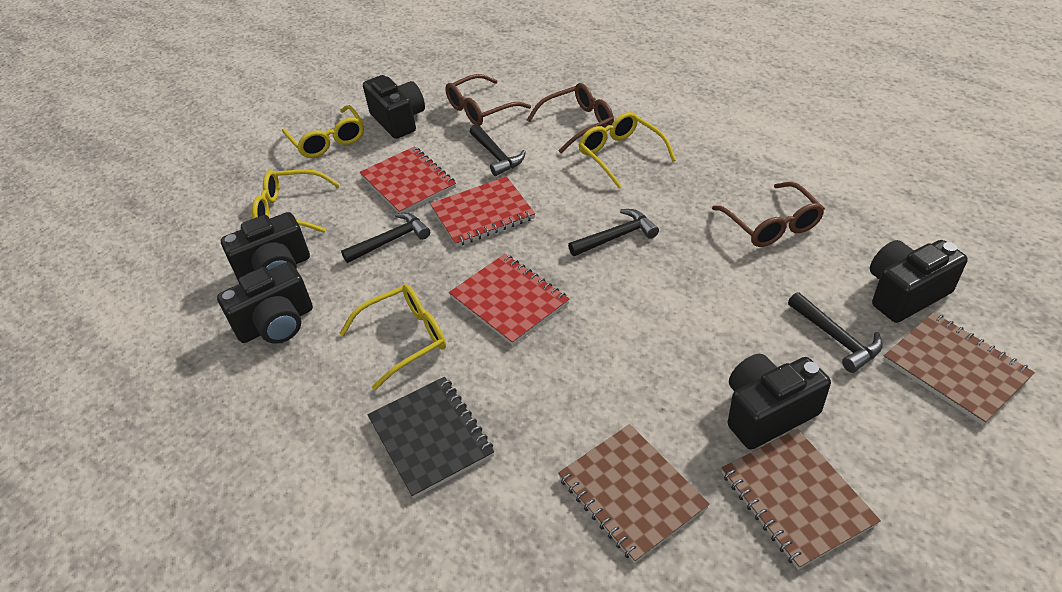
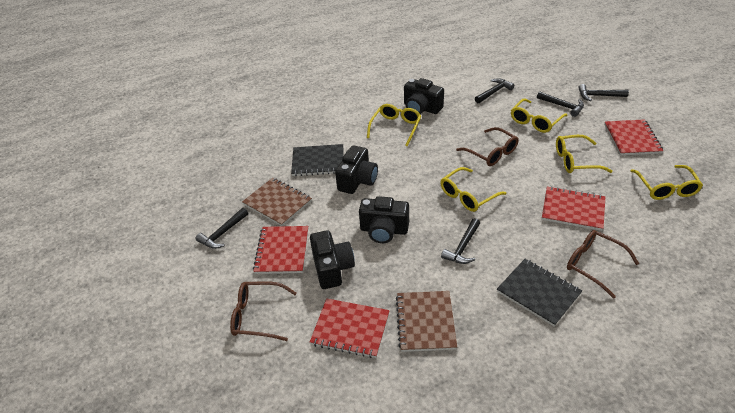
black camera: [217,262,313,344] [221,212,310,282] [363,75,425,139] [728,354,831,449] [870,240,968,323] = 5 -> [310,230,355,289] [335,146,378,194] [359,196,409,243] [404,78,444,114] = 4
black hammer: [341,212,430,263] [470,124,526,176] [568,209,659,256] [788,292,883,373] = 4 -> [196,208,248,249] [441,218,480,264] [475,78,514,103] [537,91,584,117] [578,84,629,101] = 5
black notebook: [367,377,494,499] = 1 -> [291,144,343,176] [497,259,582,326] = 2
brown notebook: [558,424,710,563] [721,429,881,570] [883,312,1035,425] = 3 -> [242,178,312,226] [396,291,457,352] = 2
red notebook: [360,146,456,213] [430,176,535,247] [449,254,569,345] = 3 -> [253,226,308,274] [310,298,390,358] [542,187,605,231] [604,119,663,156] = 4
yellow glasses: [252,169,340,233] [282,105,364,158] [339,284,446,390] [578,112,676,188] = 4 -> [367,104,421,146] [440,167,507,212] [511,98,568,133] [556,135,613,173] [630,165,703,200] = 5

